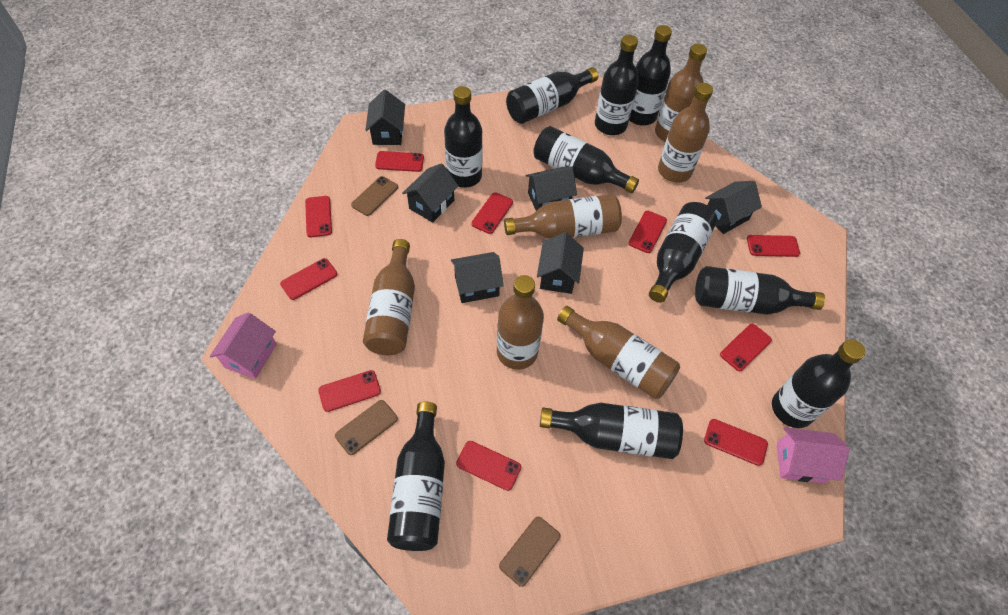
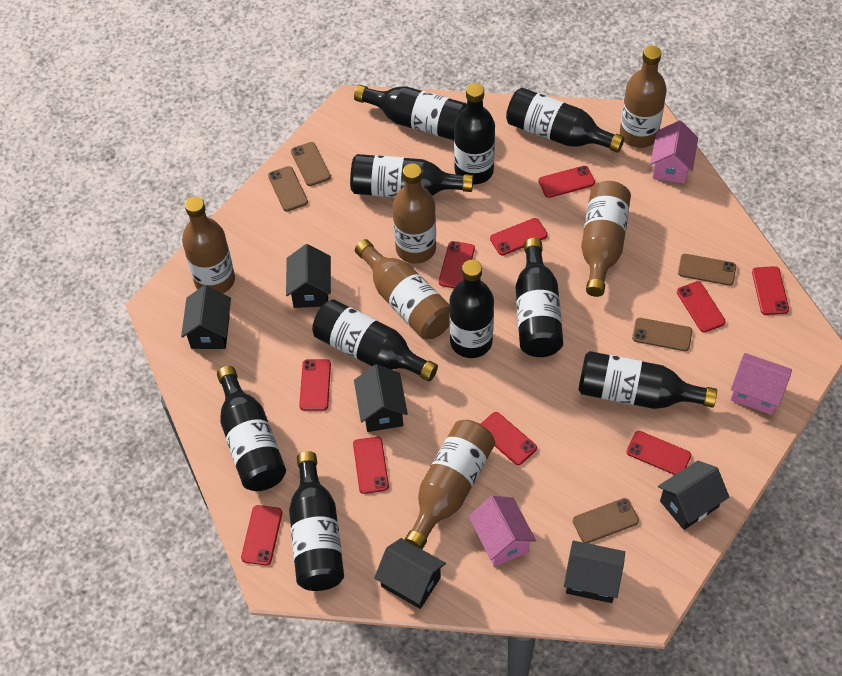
brown phone: [335,400,398,455] [351,176,398,216] [499,517,560,587] = 3 -> [268,166,308,211] [291,142,331,186] [573,498,639,543] [632,318,692,351] [678,254,736,286] = 5
pink house: [210,313,277,379] [777,427,850,483] = 2 -> [469,496,536,567] [650,120,698,184] [730,353,792,415] = 3

